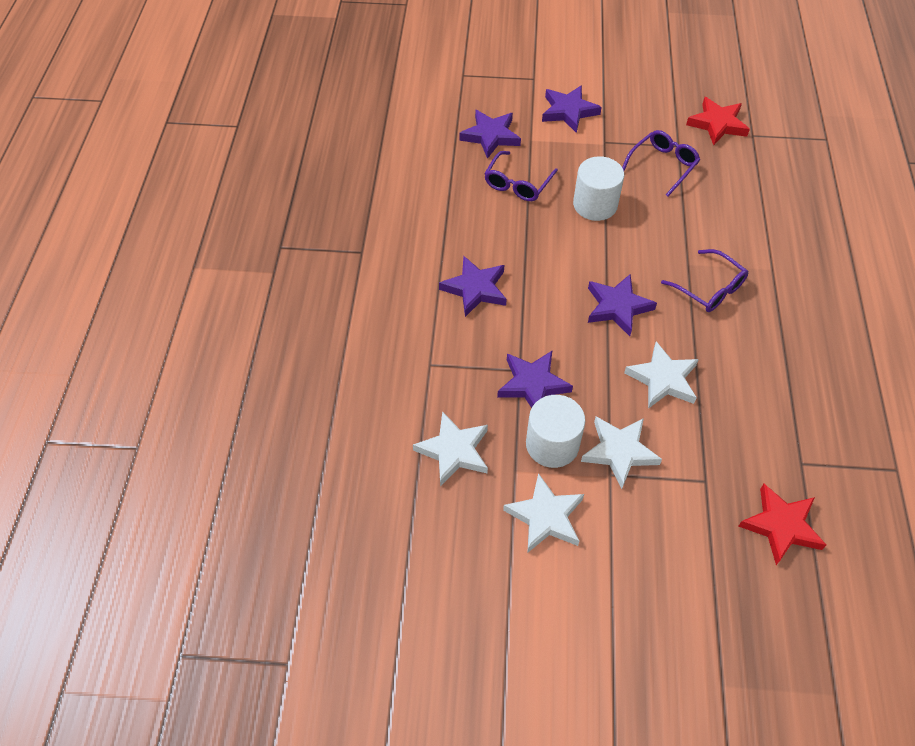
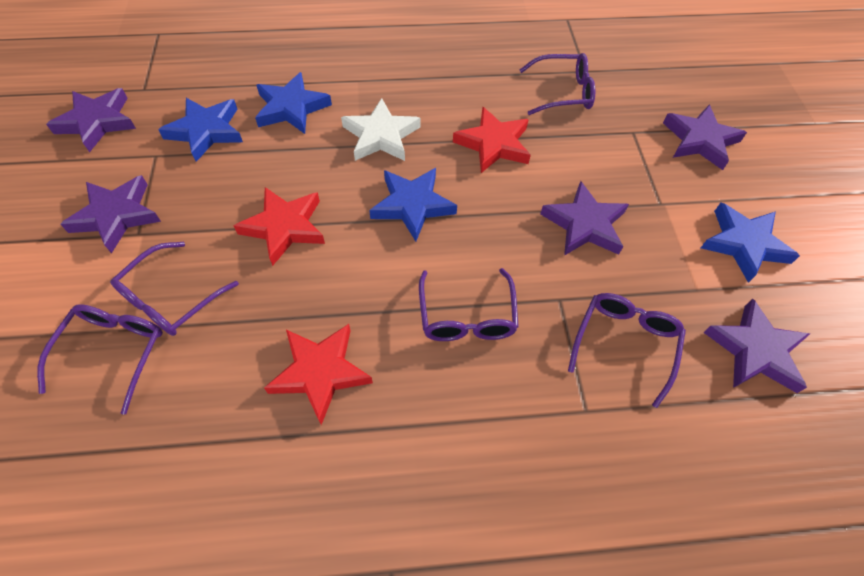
blue star: none = 0 -> [158,98,243,162] [255,72,332,134] [369,168,457,241] [701,203,800,283] = 4
purple glasses: [484,151,558,201] [622,130,700,197] [661,249,748,312] = 3 -> [37,304,163,415] [110,242,239,336] [419,268,519,341] [520,53,595,115] [568,293,686,408] = 5
red star: [686,97,750,145] [738,484,826,565] = 2 -> [234,187,325,266] [264,324,373,425] [453,107,531,173] = 3
white cylinder: [526,395,585,468] [573,156,624,221] = 2 -> none = 0
white star: [413,411,488,486] [503,473,584,553] [581,416,662,489] [624,341,699,409] = 4 -> [341,98,420,161] = 1

